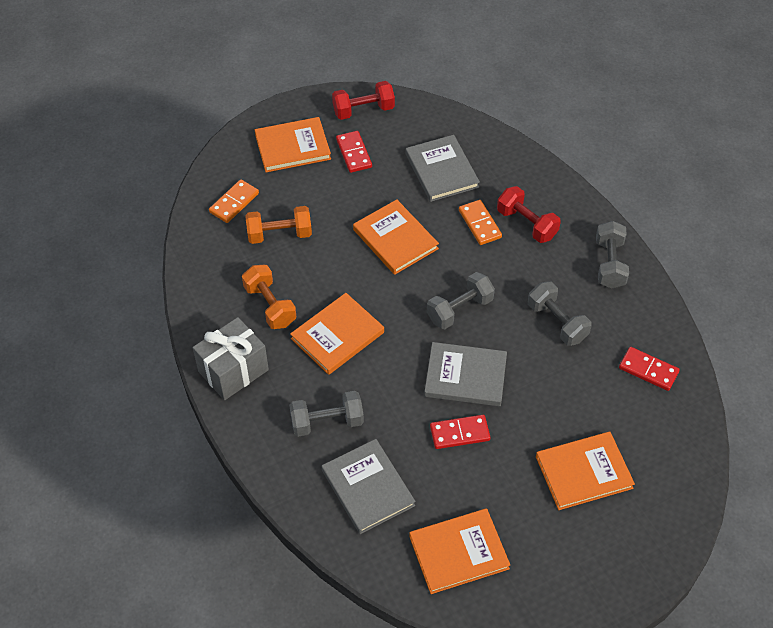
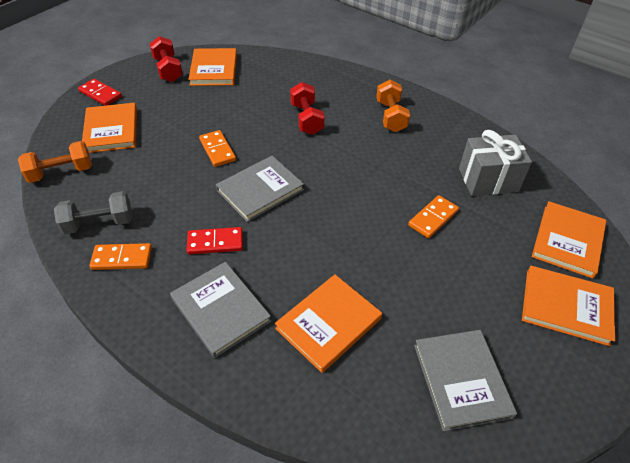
grey dumbbell: [289,391,364,437] [427,272,495,329] [528,281,592,346] [596,221,629,289] = 4 -> [54,191,132,235] = 1
orange domino: [209,179,259,223] [459,200,502,245] = 2 -> [90,243,152,270] [199,130,236,167] [408,195,459,238] = 3
red domino: [336,131,372,173] [430,415,490,449] [619,347,680,391] = 3 -> [78,79,122,106] [186,227,243,254] = 2

